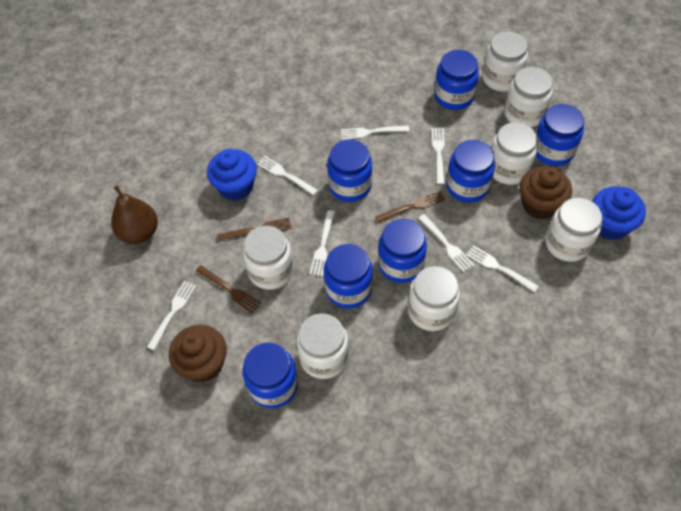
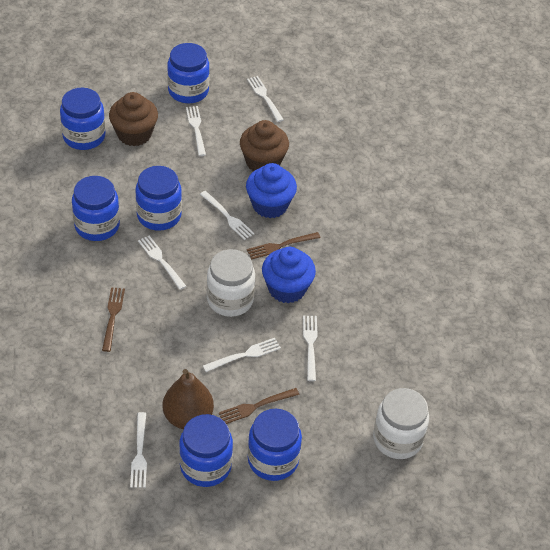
blue jar: [242,342,298,408] [323,244,373,309] [327,139,372,202] [378,219,427,283] [434,50,479,110] [446,140,495,203] [536,104,584,166] = 7 -> [60,88,106,150] [72,176,120,241] [135,166,182,231] [167,43,209,103] [179,414,233,487] [248,409,302,481] = 6
white jar: [243,226,294,290] [296,313,349,379] [408,266,460,331] [482,31,528,91] [491,122,538,185] [504,67,553,127] [545,197,602,262] = 7 -> [207,249,255,317] [373,388,429,459] = 2

